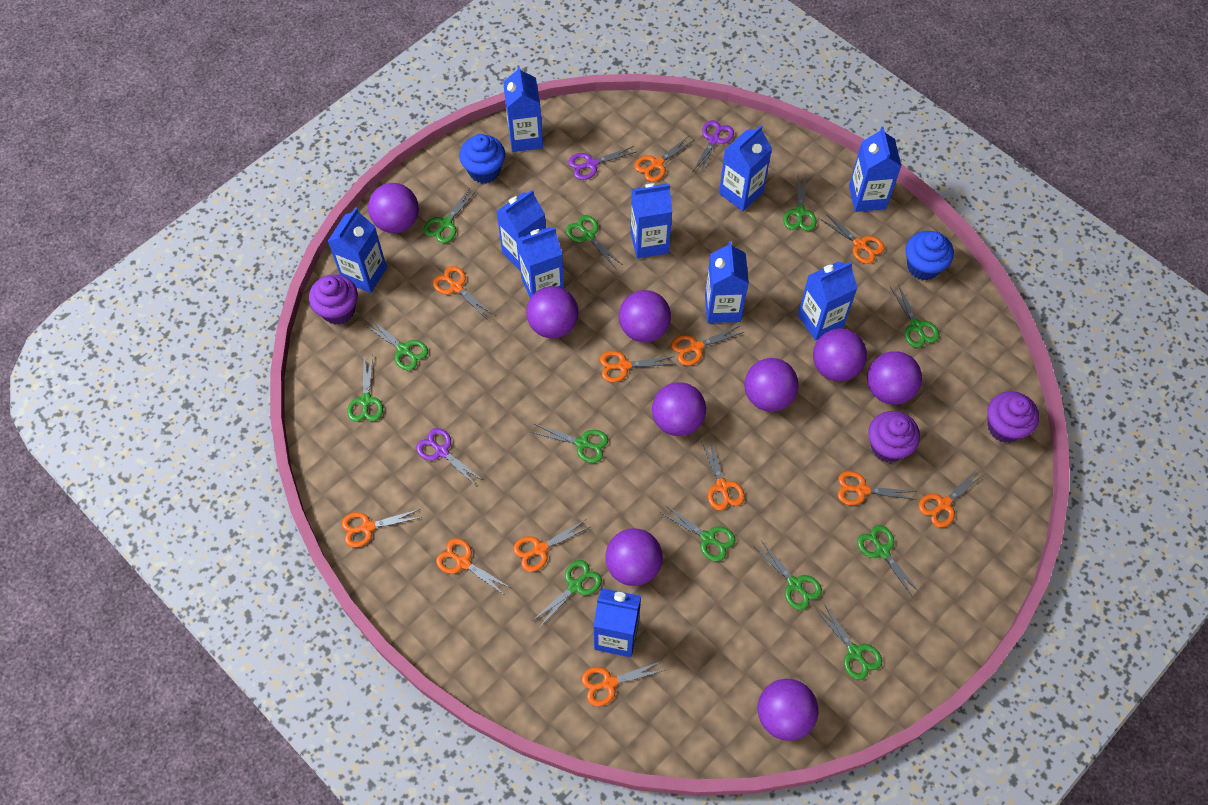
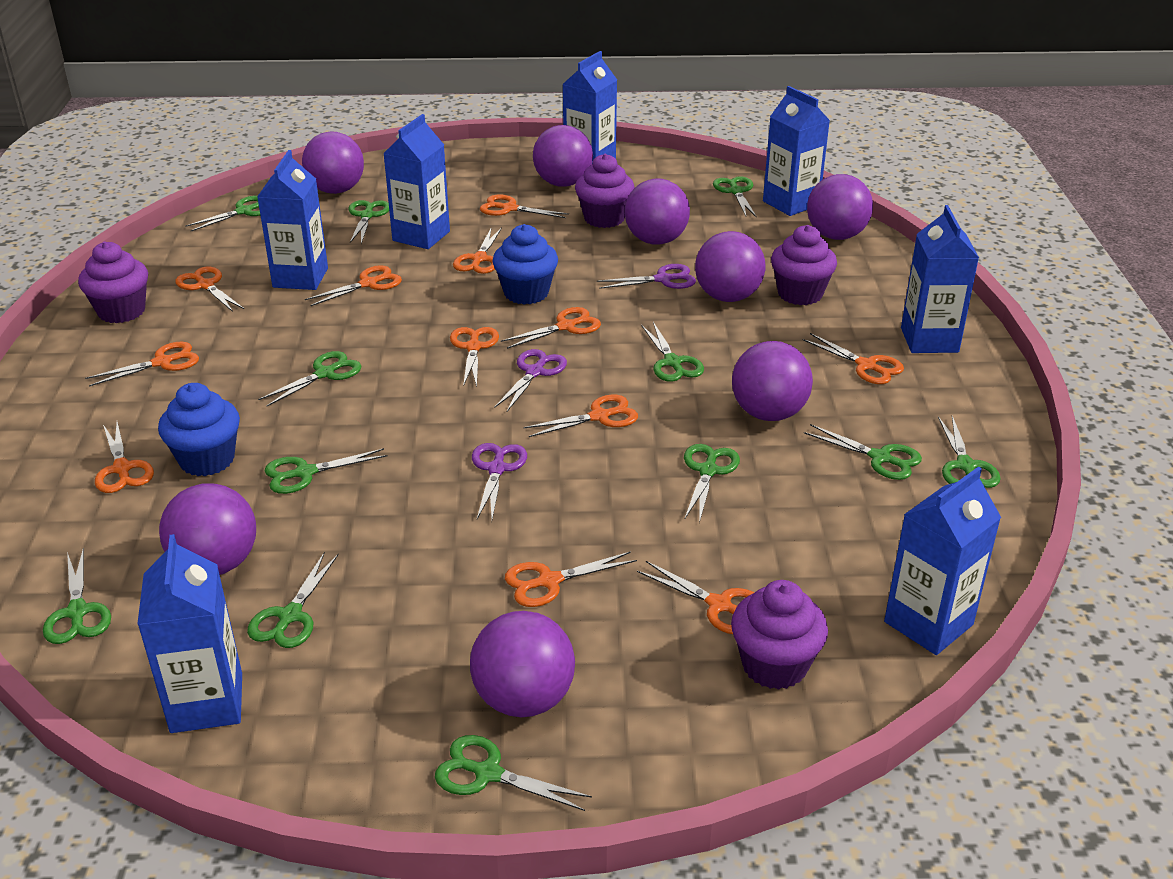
blue carton: [328,207,387,293] [496,190,546,272] [503,65,543,152] [517,227,564,298] [593,588,641,657] [630,184,672,258] [705,241,749,323] [719,125,772,211] [798,261,857,340] [849,127,901,212] = 10 -> [137,534,242,733] [257,150,328,290] [383,114,450,249] [563,51,617,163] [763,86,830,216] [884,467,1001,655] [901,205,979,353] = 7
purple ball: [368,183,419,233] [526,286,578,338] [605,528,663,586] [619,290,671,342] [652,382,706,436] [744,358,799,412] [758,679,819,741] [813,328,867,381] [867,351,922,405] = 9 -> [159,483,256,575] [302,131,364,194] [470,611,575,717] [533,125,593,187] [625,179,690,244] [695,231,765,302] [732,341,813,421] [807,174,873,240] = 8
purple cupcake: [309,274,358,325] [868,411,920,462] [987,391,1039,443] = 3 -> [78,241,148,323] [575,154,634,228] [731,580,828,690] [771,225,837,305] = 4

